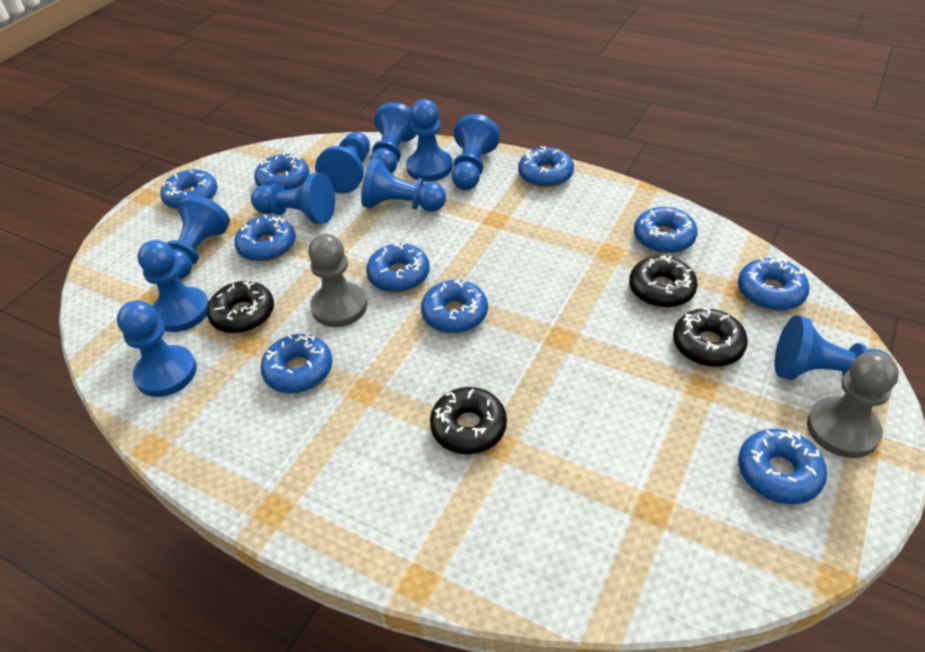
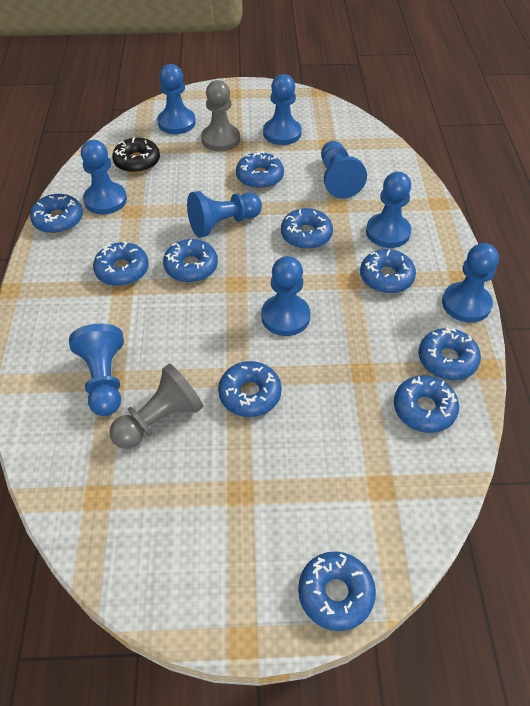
black donut: [207,281,274,333] [430,387,507,454] [629,256,698,308] [673,307,748,367] = 4 -> [112,137,160,173] = 1
blue pawn: [117,300,197,397] [138,240,209,332] [168,194,230,279] [251,173,335,224] [315,132,370,194] [361,158,446,212] [370,102,416,174] [406,99,453,182] [452,114,500,190] [774,315,891,380] = 10 -> [69,323,124,416] [81,140,127,215] [157,64,196,134] [187,191,262,237] [261,256,310,336] [263,74,302,145] [321,141,367,199] [366,172,411,248] [442,243,499,323] = 9

